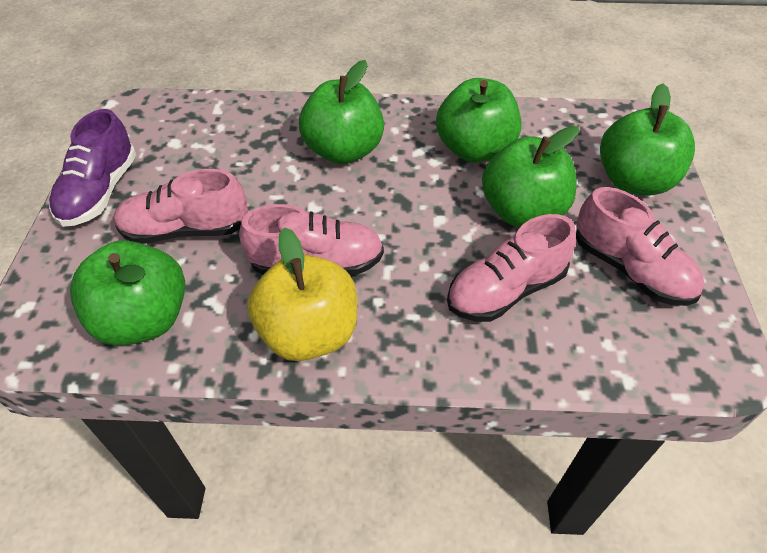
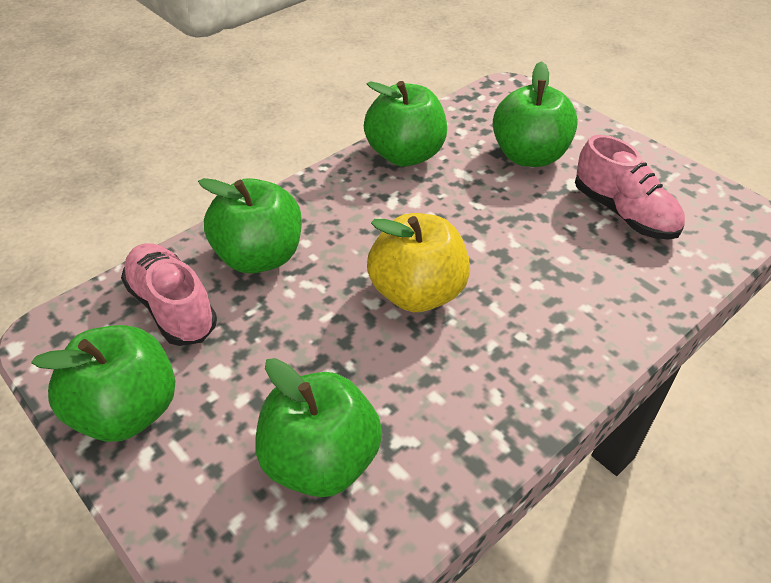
pink shoe: [114,169,248,244] [239,204,384,275] [447,214,576,322] [576,187,704,306] = 4 -> [121,243,217,346] [575,135,685,240] = 2
purple shoe: [49,109,136,227] = 1 -> none = 0

